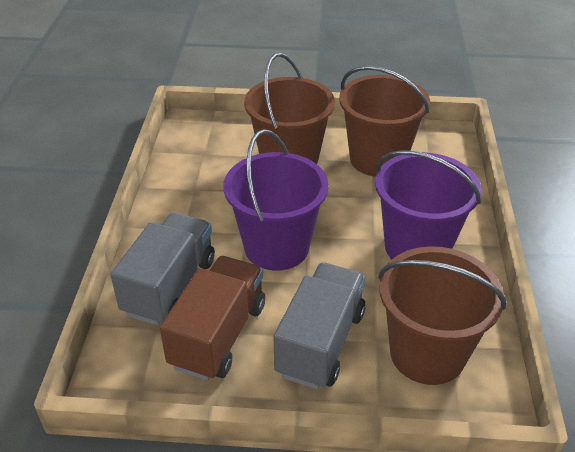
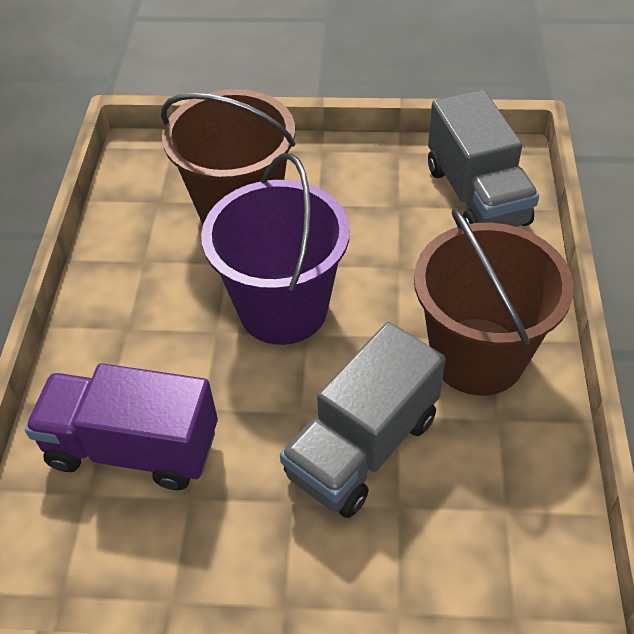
brown bucket: [244,53,335,164] [339,66,430,177] [378,246,506,385] = 3 -> [161,89,296,224] [414,208,574,396] = 2
brown truck: [160,256,265,381] = 1 -> none = 0
purple bucket: [223,129,329,271] [375,150,482,259] = 2 -> [201,153,350,345] = 1
purple truck: none = 0 -> [25,363,218,490] = 1

